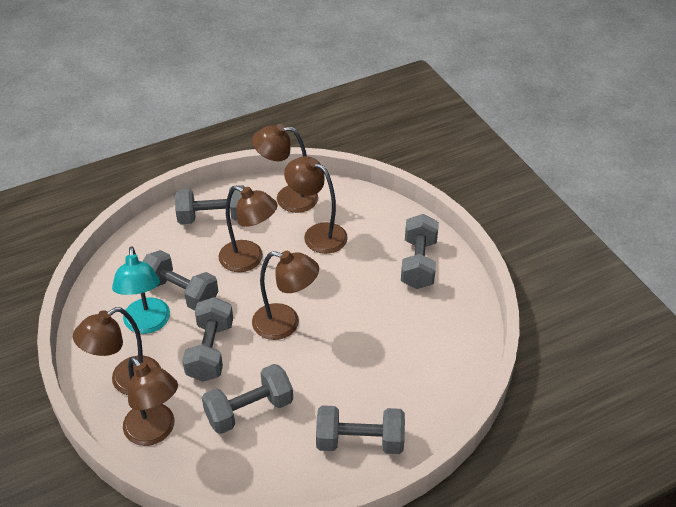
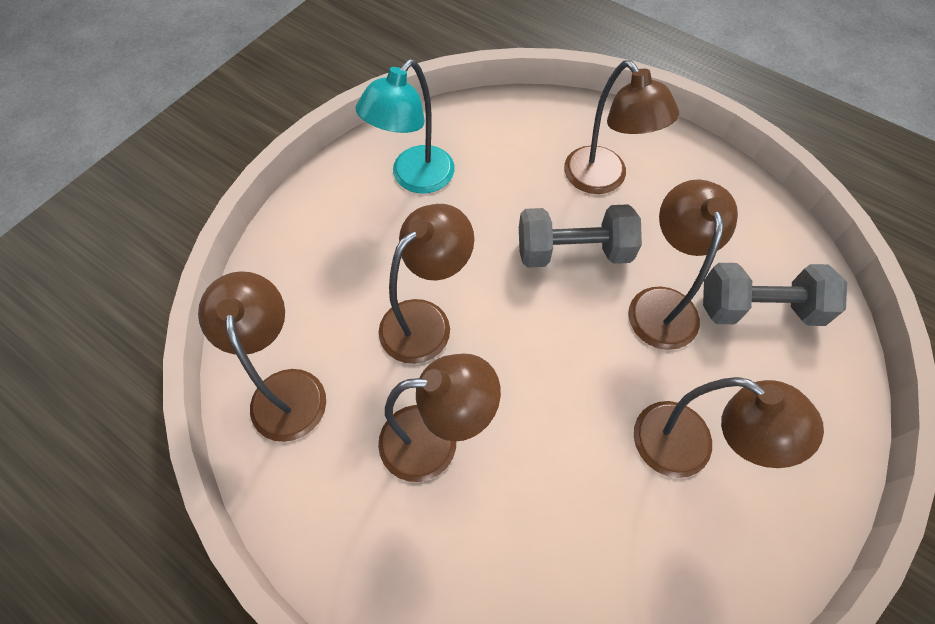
grey dumbbell: [143,250,219,310] [175,185,245,224] [182,297,233,382] [202,364,293,434] [316,405,405,454] [401,214,439,289] = 6 -> [519,204,642,268] [703,263,847,326] = 2

